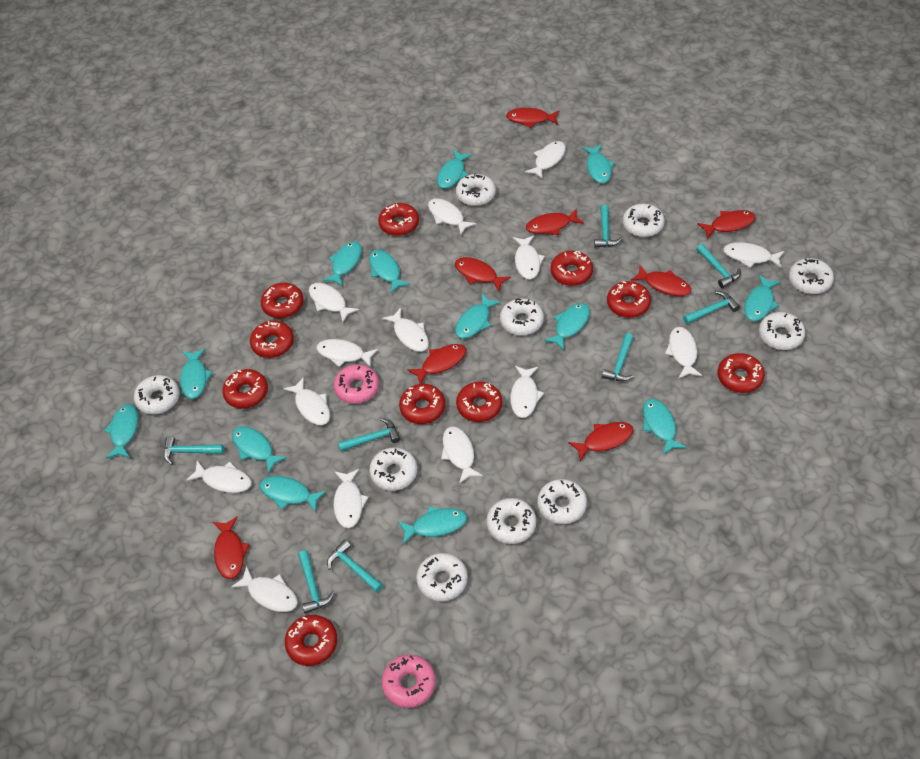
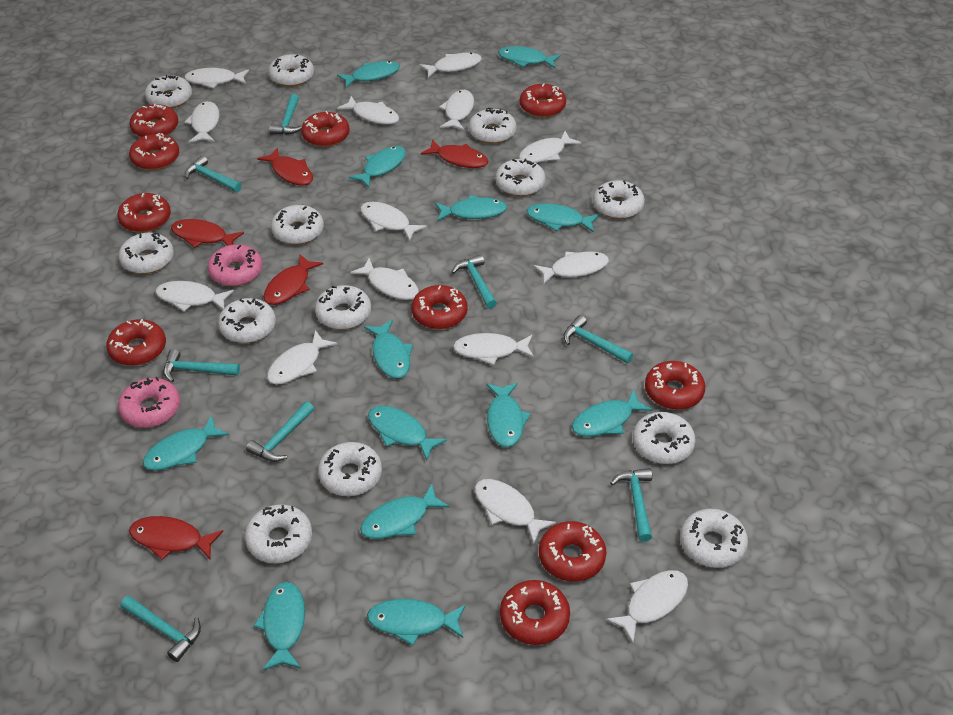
red fish: [212,516,250,579] [407,344,466,384] [455,257,511,292] [506,108,559,128] [526,208,584,235] [568,422,633,461] [630,265,691,296] [697,210,756,239] = 8 -> [129,516,223,560] [171,219,244,248] [257,148,313,185] [264,254,323,305] [421,139,488,168] = 5
white donut: [134,375,180,414] [369,447,417,491] [416,553,468,601] [456,174,496,206] [487,498,536,544] [500,298,544,335] [537,479,587,524] [623,204,665,237] [759,312,805,350] [789,258,834,294] = 10 -> [119,233,174,274] [145,75,192,108] [218,298,276,343] [245,504,312,563] [268,54,314,87] [271,205,324,245] [315,285,371,329] [318,442,382,496] [469,108,517,144] [495,158,546,196] [593,180,645,219] [633,412,696,464] [680,509,748,568] = 13

